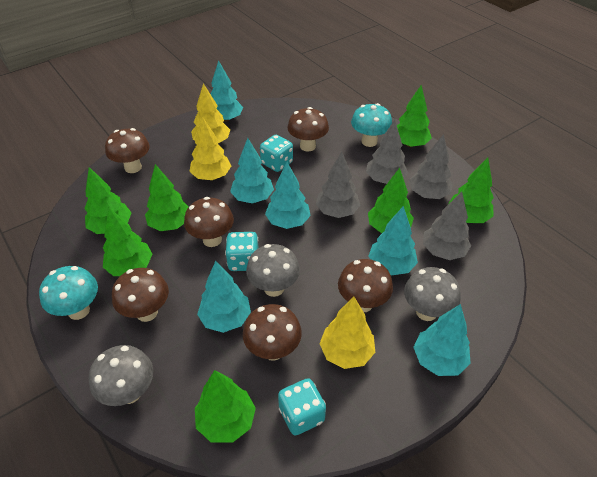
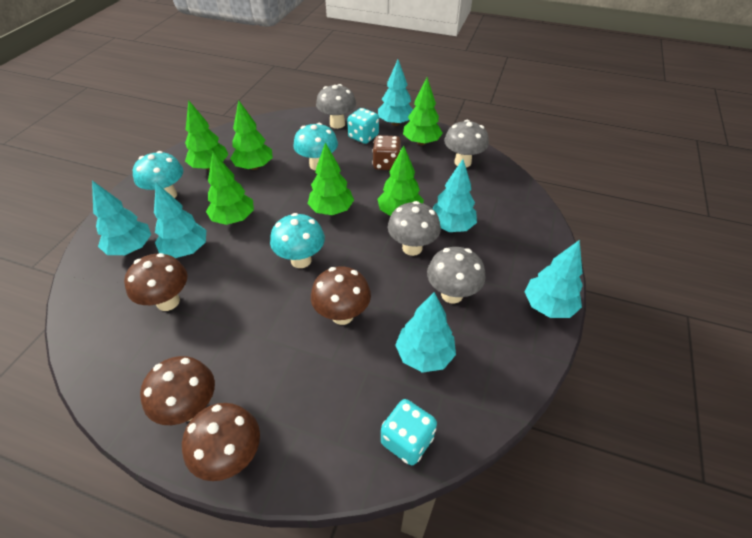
brown dice: none = 0 -> [372,135,401,170] = 1
brown mushroom: [105,128,150,173] [112,268,169,322] [184,197,234,247] [243,304,302,361] [287,107,329,152] [338,259,393,312] = 6 -> [124,253,187,311] [140,356,215,425] [182,403,260,481] [311,266,371,325] = 4
green tree: [84,167,132,234] [103,208,153,276] [145,164,189,231] [195,370,256,442] [368,168,414,233] [397,85,432,147] [448,157,494,223] = 7 -> [185,100,228,170] [206,152,254,225] [230,100,273,170] [308,142,354,215] [378,145,424,216] [403,77,443,145] = 6
grey mushroom: [89,345,153,406] [246,244,300,297] [404,267,461,321] = 3 -> [316,84,356,129] [388,201,441,256] [427,247,485,304] [444,120,489,167] = 4
grey tree: [316,152,360,218] [366,120,408,184] [409,134,453,199] [423,192,471,260] = 4 -> none = 0
turquoise dice: [225,232,259,271] [260,135,293,172] [278,378,326,435] = 3 -> [347,108,379,144] [381,399,437,465] = 2
turquoise mushroom: [39,266,98,320] [351,103,392,147] = 2 -> [133,151,183,198] [270,213,325,268] [293,123,338,171] = 3
yellow tree: [189,116,231,180] [191,83,230,143] [319,297,375,369] = 3 -> none = 0

